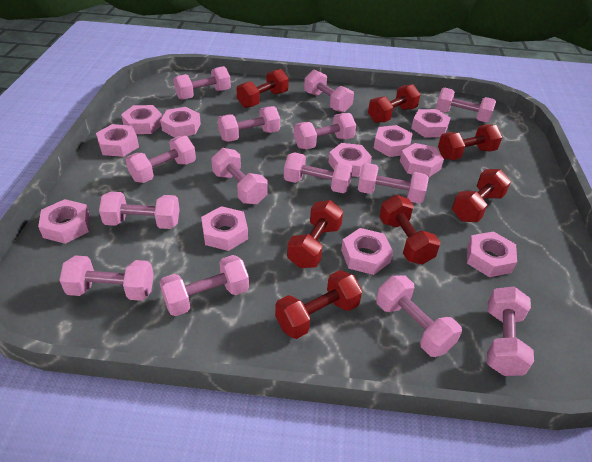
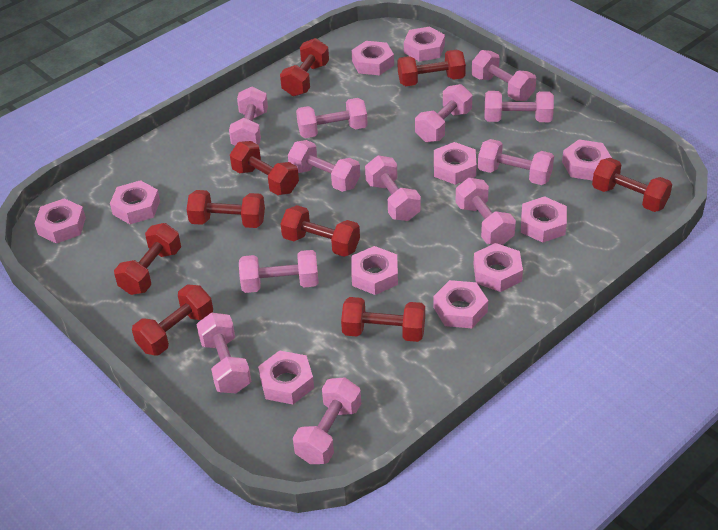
pink dumbbell: [59,255,154,301] [99,192,180,229] [125,136,196,183] [160,255,249,316] [173,66,231,100] [211,148,268,204] [218,106,280,142] [284,152,353,193] [294,113,356,150] [304,70,354,113] [358,163,429,204] [376,275,462,357] [436,87,496,122] [487,286,534,376] = 14 -> [196,313,251,393] [229,86,268,146] [239,250,319,293] [288,140,360,192] [293,377,361,464] [296,98,368,138] [365,155,421,221] [415,84,472,142] [455,178,516,245] [472,50,536,101] [478,139,554,185] [485,91,554,122] = 12
red dumbbell: [236,69,289,108] [275,270,362,339] [287,200,343,268] [368,84,421,123] [379,195,440,265] [438,124,502,160] [452,169,511,222] = 7 -> [114,223,181,295] [132,285,213,355] [187,190,265,228] [230,141,299,195] [280,38,329,96] [281,205,360,257] [341,297,425,342] [397,50,466,86] [592,158,672,212] = 9

